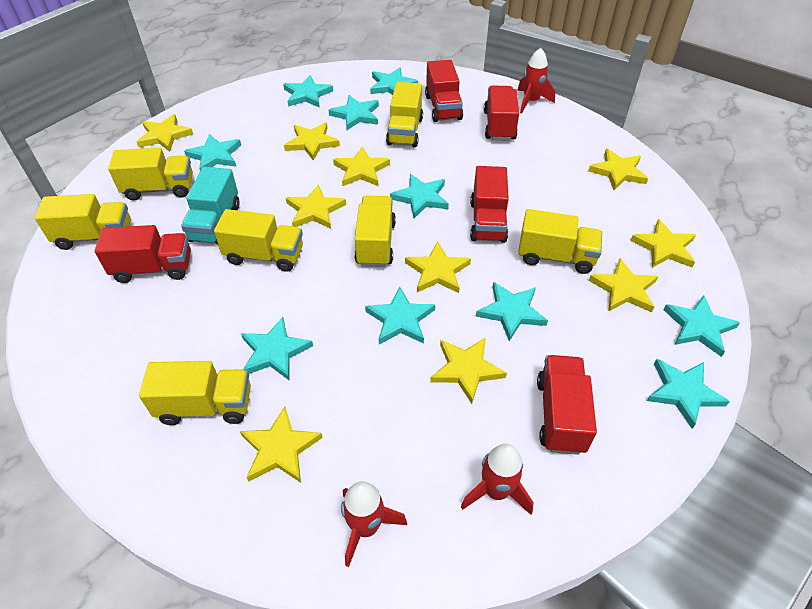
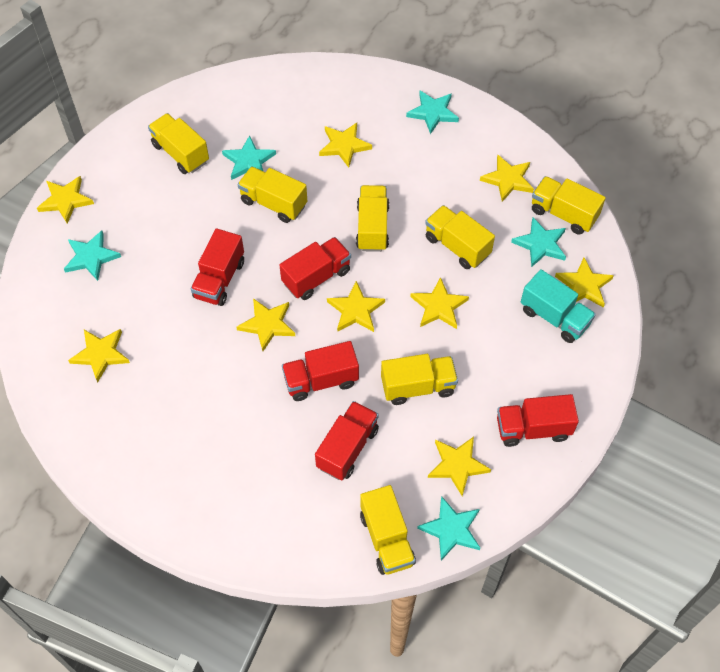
red rocket: [341,481,407,567] [461,444,534,515] [517,48,555,114] = 3 -> none = 0
turquoise star: [184,134,241,171] [241,317,313,380] [283,75,333,108] [329,95,379,130] [365,286,435,344] [370,67,418,95] [390,174,449,218] [476,282,548,341] [647,359,730,429] [664,295,740,357] = 10 -> [64,230,121,281] [222,135,276,180] [406,91,459,134] [417,496,480,561] [511,218,566,267] = 5
yellow star: [137,114,193,152] [240,407,323,483] [284,122,340,161] [286,185,346,229] [333,147,390,186] [405,242,471,293] [430,338,507,404] [588,149,648,190] [589,258,658,312] [630,219,696,268] = 10 -> [37,176,94,224] [68,329,130,382] [236,298,295,351] [319,123,372,167] [327,281,385,332] [410,277,469,329] [428,437,491,496] [480,155,534,202] [555,258,614,308] = 9

